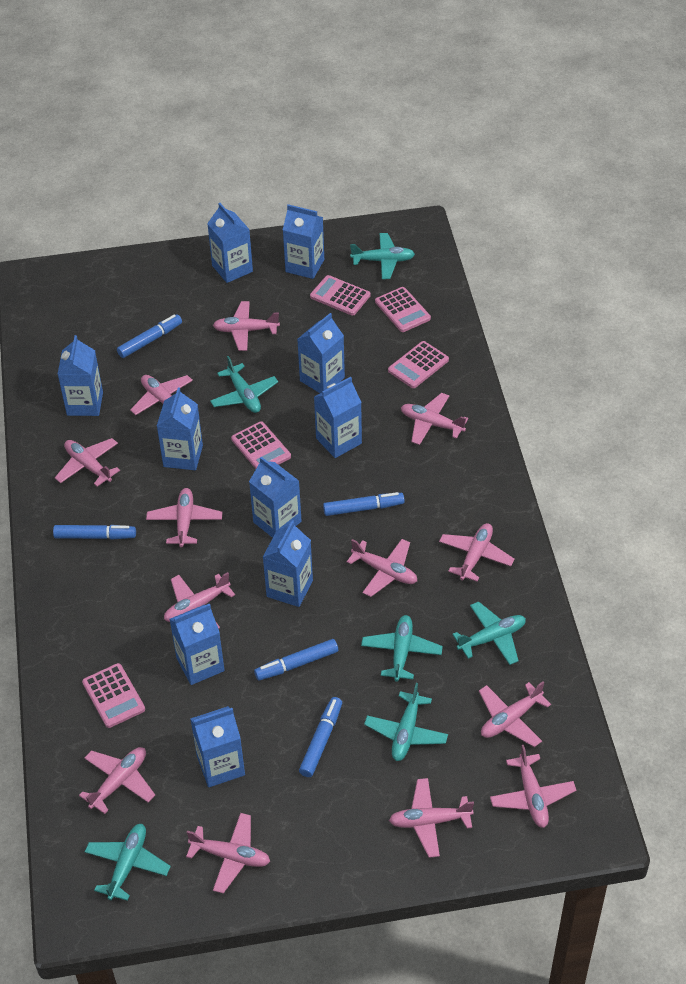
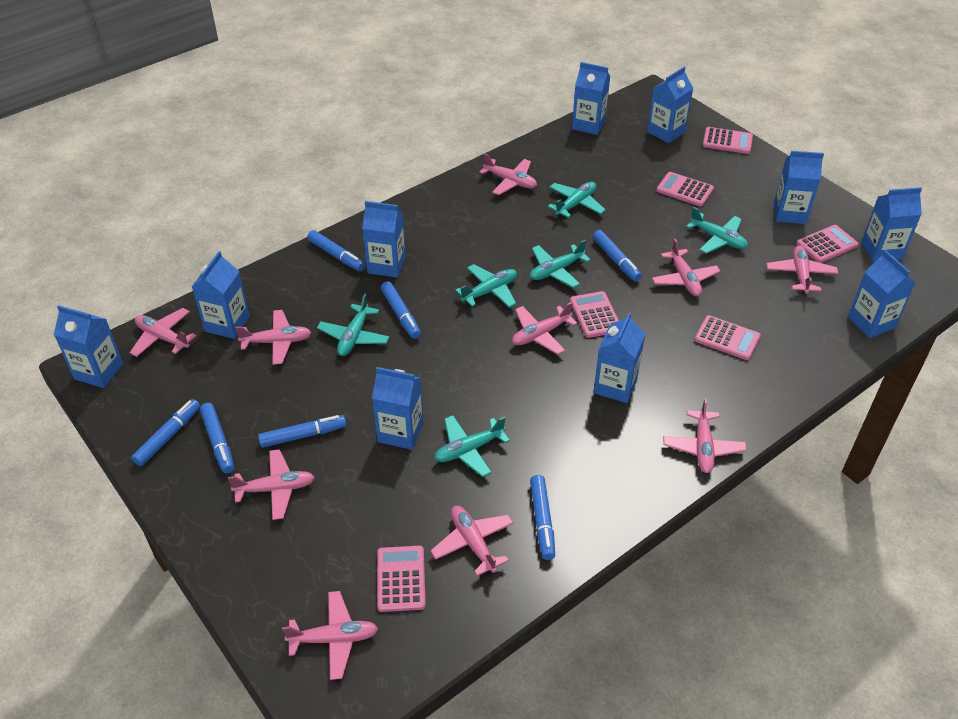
blue marker: [53,525,136,540] [117,314,182,358] [254,639,338,681] [299,697,342,777] [323,492,404,516] = 5 -> [131,399,200,466] [200,403,234,474] [258,415,346,448] [307,230,365,271] [381,281,421,339] [530,475,555,560] [593,230,642,281] = 7
pink calculator: [82,663,145,728] [231,421,291,469] [310,275,371,316] [375,287,431,332] [388,341,449,388] = 5 -> [377,546,426,612] [570,291,619,338] [656,172,714,206] [694,315,761,360] [703,127,753,154] [797,225,859,263] = 6
pink plane: [55,438,120,487] [79,747,155,814] [130,375,193,416] [146,488,222,547] [164,572,235,629] [186,813,270,893] [213,301,280,351] [347,539,417,597] [389,778,474,858] [401,393,468,445] [439,523,515,582] [479,682,551,747] [490,745,576,828] = 13 -> [130,308,197,357] [228,449,315,520] [235,310,312,365] [282,591,378,680] [430,506,514,576] [479,153,537,195] [512,302,577,355] [652,239,720,296] [663,398,747,473] [766,246,838,294] = 10

